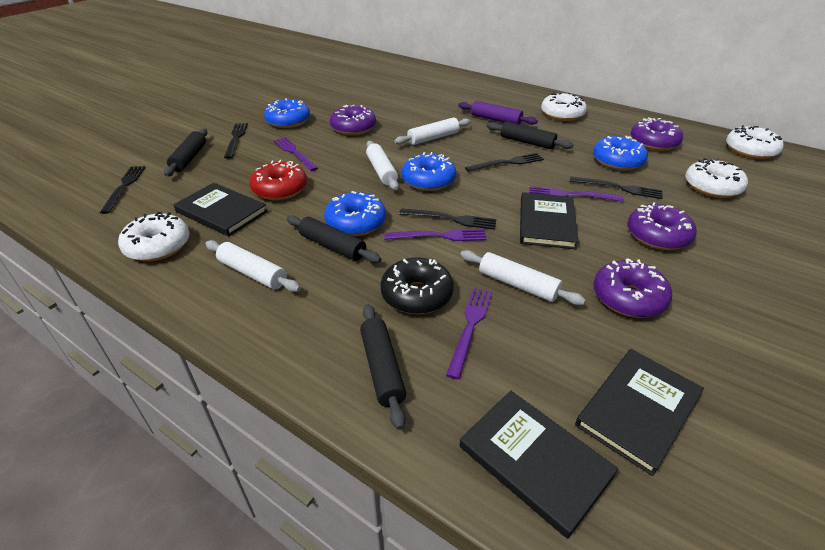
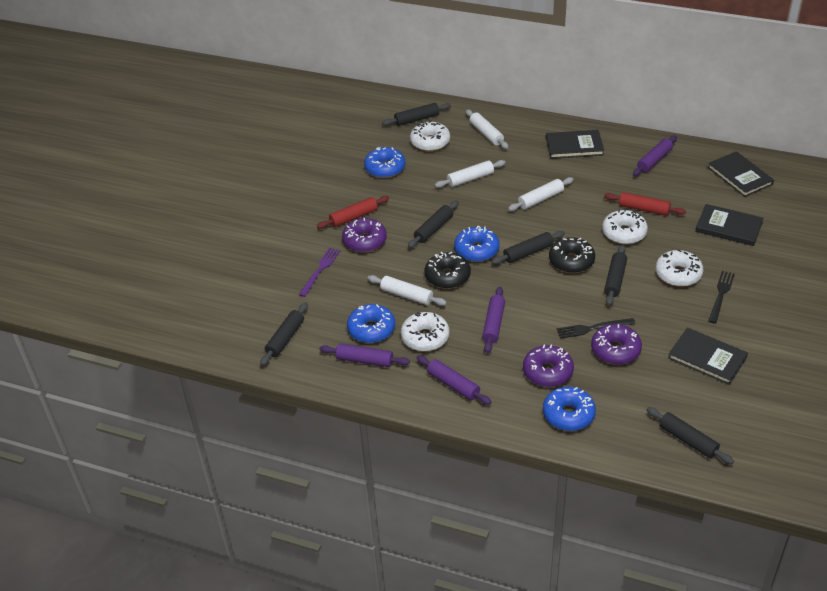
black donut: [381,257,454,314] = 1 -> [424,252,471,289] [549,237,595,273] = 2
black fork: [100,166,146,214] [224,123,248,159] [399,208,496,230] [465,153,544,172] [570,177,663,199] = 5 -> [557,318,635,339] [708,271,735,324] = 2
black rolling pin: [164,128,208,177] [287,215,381,263] [360,304,406,430] [487,121,573,149] = 4 -> [260,302,308,366] [382,103,451,126] [408,201,459,248] [491,231,565,264] [604,245,627,306] [647,407,734,464] = 6
purple donut: [330,105,376,135] [593,258,672,318] [627,202,697,250] [631,117,683,151] = 4 -> [342,218,387,252] [523,345,574,387] [591,324,642,365] = 3
purple fork: [274,137,318,171] [384,229,487,241] [446,288,493,379] [529,186,623,202] = 4 -> [299,248,340,297] = 1
purple rolling pin: [458,101,538,125] = 1 -> [319,343,410,367] [417,355,491,405] [482,287,505,353] [633,135,677,176] = 4
red donut: [249,160,307,200] = 1 -> none = 0
red rolling pin: none = 0 -> [317,196,389,229] [604,192,686,216] = 2

